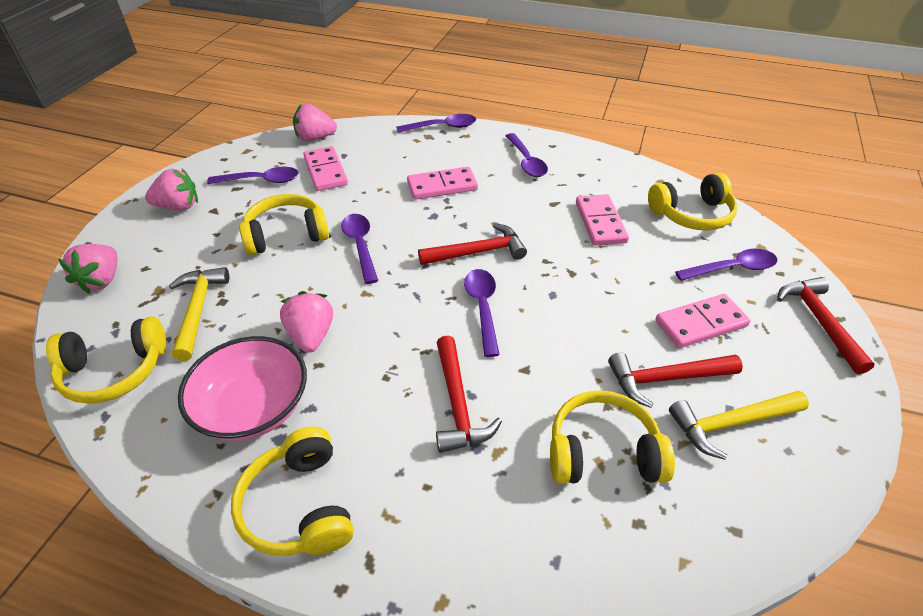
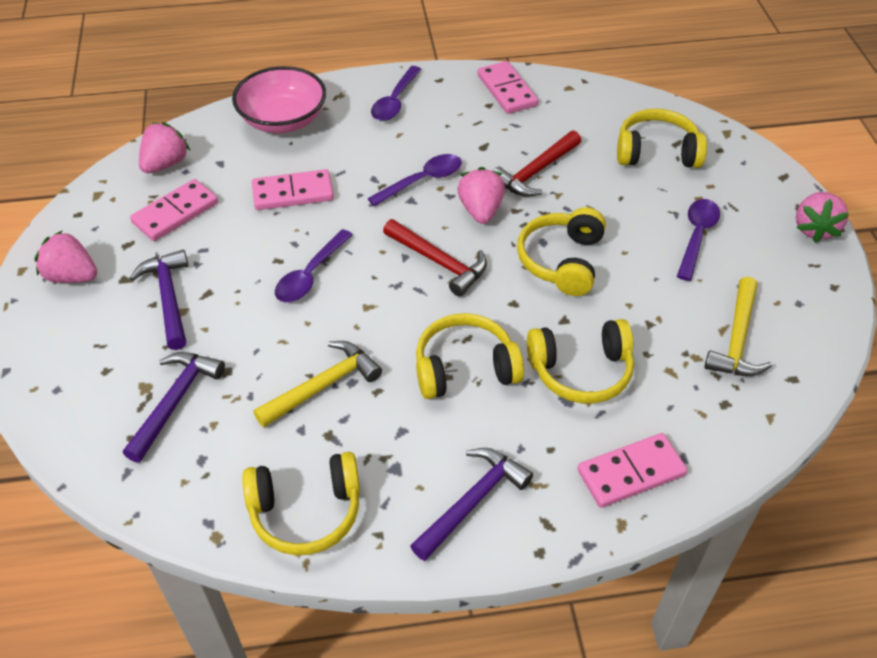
purple hammer: none = 0 -> [123,352,225,463] [129,250,188,350] [410,448,533,561] = 3
purple spoon: [207,167,299,184] [341,214,378,284] [396,114,476,133] [464,269,500,357] [506,133,548,177] [675,248,777,281] = 6 -> [275,229,353,303] [367,154,462,206] [371,66,422,121] [677,199,720,281] = 4
red hammer: [418,223,527,265] [436,336,502,453] [608,352,743,408] [777,277,875,374] = 4 -> [383,219,487,297] [493,131,581,197] = 2

